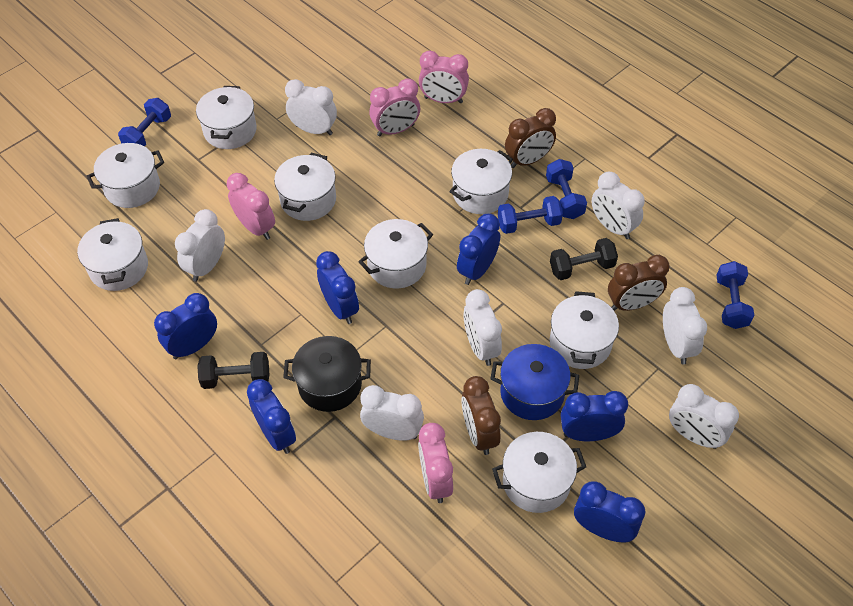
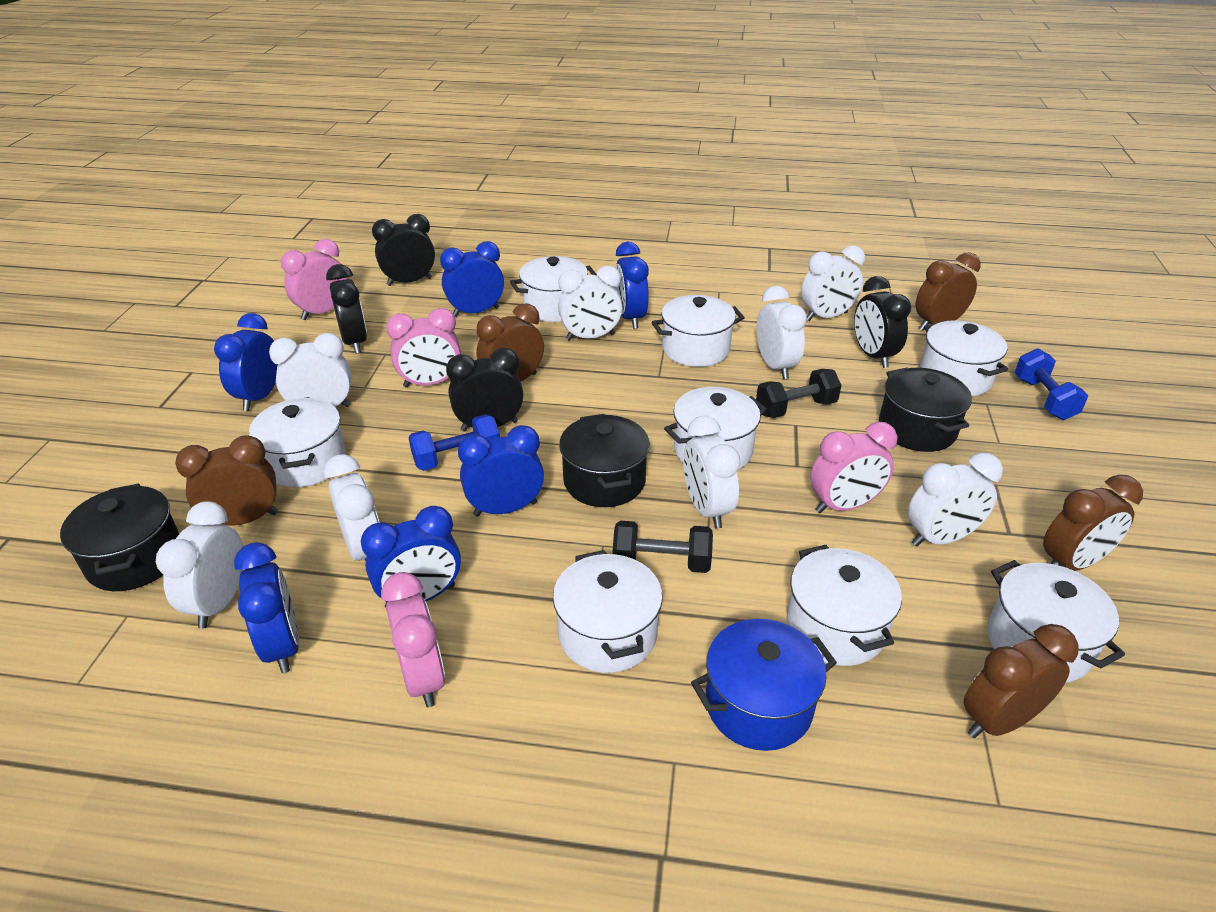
black clock: none = 0 -> [326,264,367,354] [372,214,435,286] [446,348,523,432] [854,276,911,368] = 4
black pot: [283,336,371,412] = 1 -> [60,484,179,591] [559,414,650,507] [879,367,972,452] = 3
blue dumbbell: [118,98,171,147] [498,196,563,234] [546,159,587,219] [716,261,754,329] = 4 -> [408,414,500,471] [1014,348,1088,420] = 2
brown clock: [462,376,501,455] [505,108,556,168] [608,255,670,311] = 3 -> [175,435,278,525] [477,303,544,382] [916,252,981,331] [964,624,1079,738] [1043,475,1143,571] = 5
white clock: [175,209,225,282] [285,79,337,135] [360,385,424,441] [463,289,502,366] [592,172,645,239] [663,287,707,364] [669,384,739,449] = 7 -> [156,501,244,629] [269,333,351,407] [324,454,380,561] [558,266,622,341] [683,416,741,529] [757,286,807,379] [801,246,865,321] [908,452,1003,547] = 8

